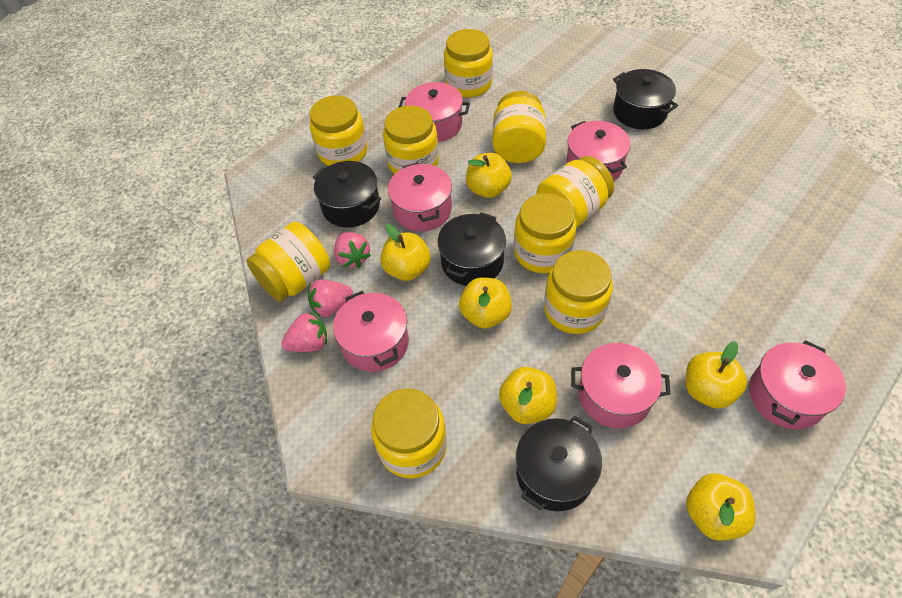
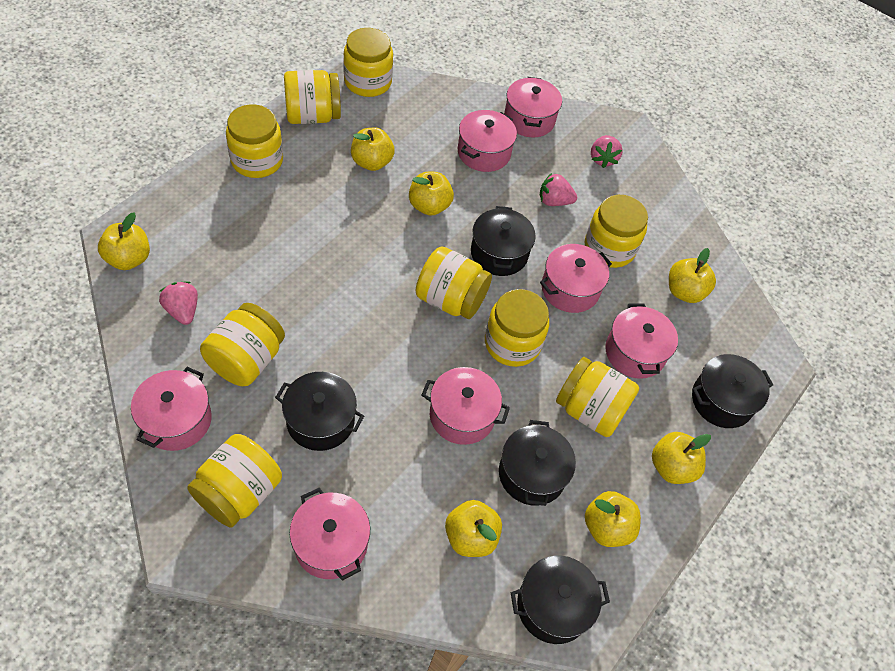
black pot: [313,161,381,228] [438,212,506,286] [516,416,602,511] [613,69,678,129] = 4 -> [275,372,364,451] [471,206,536,276] [499,420,576,506] [510,556,610,644] [692,354,773,428] = 5
pink pot: [333,291,409,372] [388,163,452,231] [399,82,470,142] [566,121,631,181] [571,343,670,428] [749,340,846,429] = 6 -> [131,367,212,451] [289,488,370,581] [422,367,510,445] [458,110,517,172] [504,77,562,137] [540,244,612,313] [605,304,678,379] = 7
yellow apple: [381,224,431,281] [459,277,512,329] [466,153,512,198] [499,367,557,424] [686,341,747,409] [686,473,756,541] = 6 -> [98,212,150,270] [351,128,395,171] [409,172,454,216] [445,500,502,557] [585,491,641,547] [652,432,711,484] [669,248,716,303] = 7

